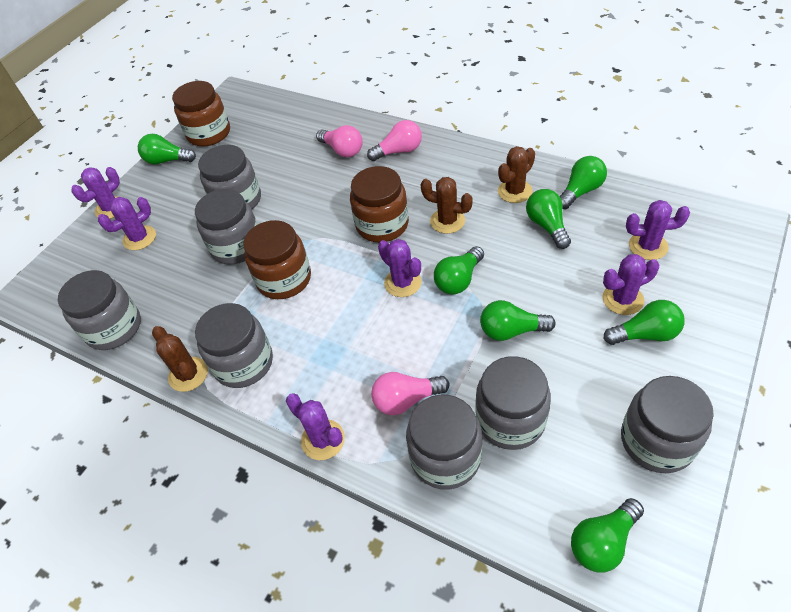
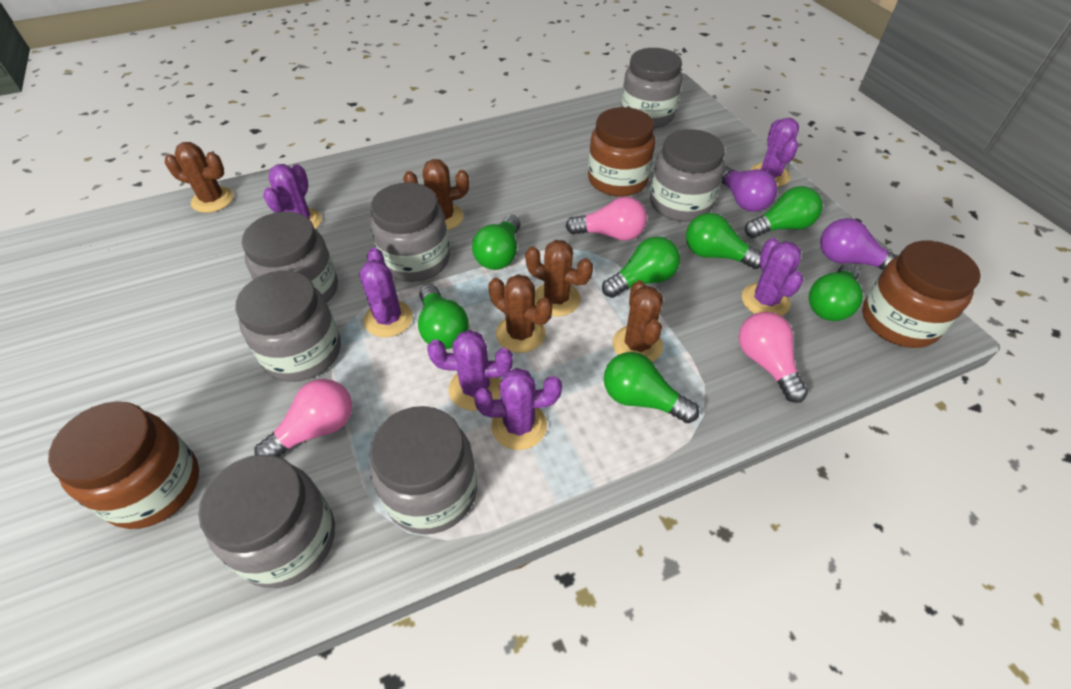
brown cactus: [152,326,208,392] [420,177,473,234] [498,146,535,203] = 3 -> [165,142,234,213] [403,159,469,230] [489,274,552,353] [525,240,593,316] [613,280,663,362] = 5
purple light bulb: none = 0 -> [721,166,778,212] [820,218,898,270] = 2

